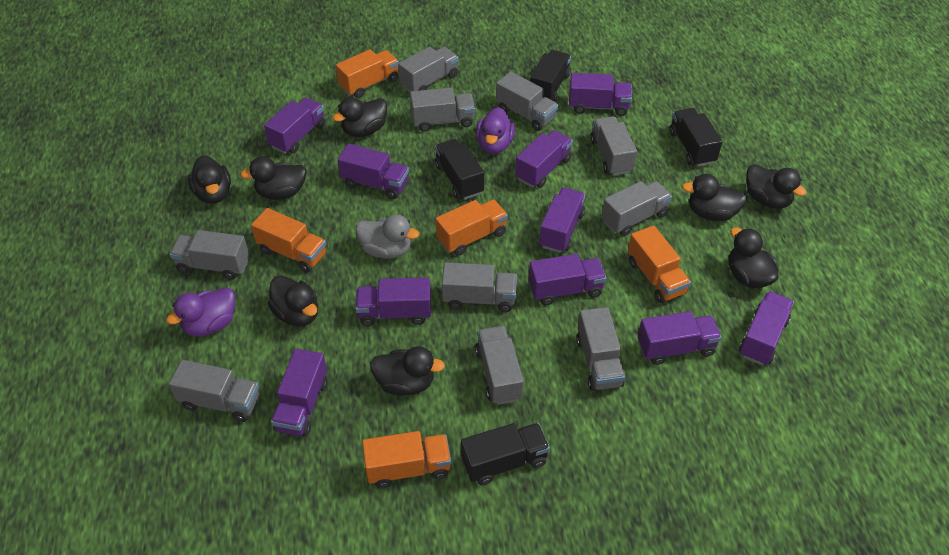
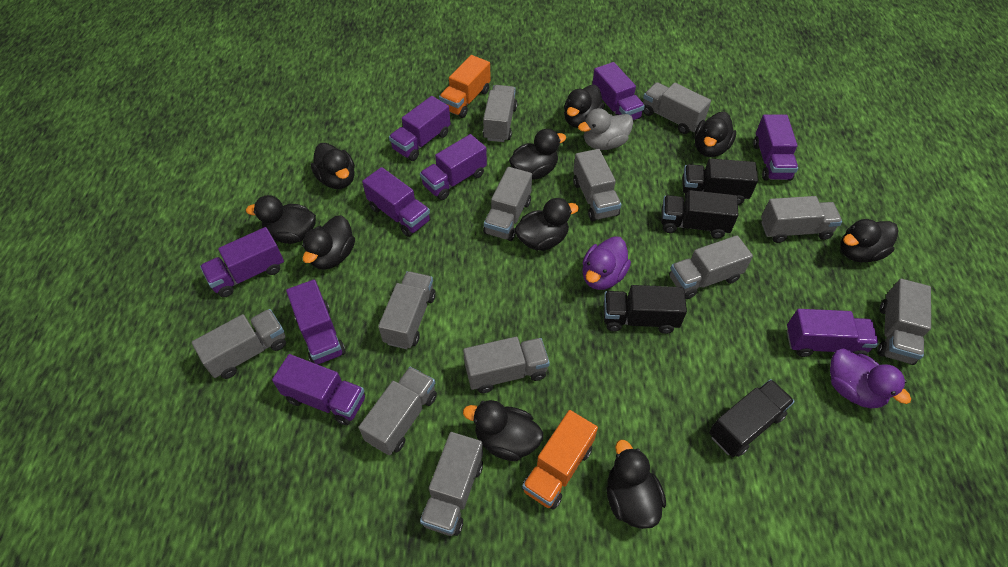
black duck: [188,156,231,204] [240,156,307,200] [268,275,318,326] [332,97,387,137] [370,346,445,396] [682,174,747,221] [729,228,779,288] [746,164,807,209] = 8 -> [246,195,316,244] [302,215,355,270] [311,143,355,189] [463,400,543,461] [509,129,566,180] [515,198,579,251] [564,85,605,128] [606,440,666,529] [694,112,736,157] [840,219,899,262] = 10
grey truck: [169,360,259,422] [170,230,249,280] [398,47,459,92] [410,88,475,132] [442,262,517,312] [475,326,524,405] [496,71,558,131] [576,307,625,391] [590,116,637,176] [602,181,672,236] = 10 -> [192,309,286,379] [359,366,437,455] [378,271,436,349] [420,432,483,536] [463,337,550,393] [483,85,517,142] [483,167,532,241] [573,149,622,221] [643,82,711,134] [669,235,753,299] [761,196,842,243] [878,279,931,365] = 12
orange truck: [251,208,326,272] [336,49,399,98] [362,431,451,488] [435,200,508,256] [628,226,691,303] = 5 -> [439,55,491,118] [522,410,598,510] = 2
purple truck: [264,98,325,154] [271,349,328,437] [338,143,409,199] [355,277,431,326] [515,130,573,188] [528,254,606,305] [539,187,585,253] [569,73,632,116] [638,311,722,365] [739,291,794,365] = 10 -> [200,227,284,297] [272,354,365,425] [286,280,346,364] [362,167,431,237] [389,96,451,161] [420,134,487,200] [592,62,645,120] [753,114,798,181] [787,309,879,357] = 9

